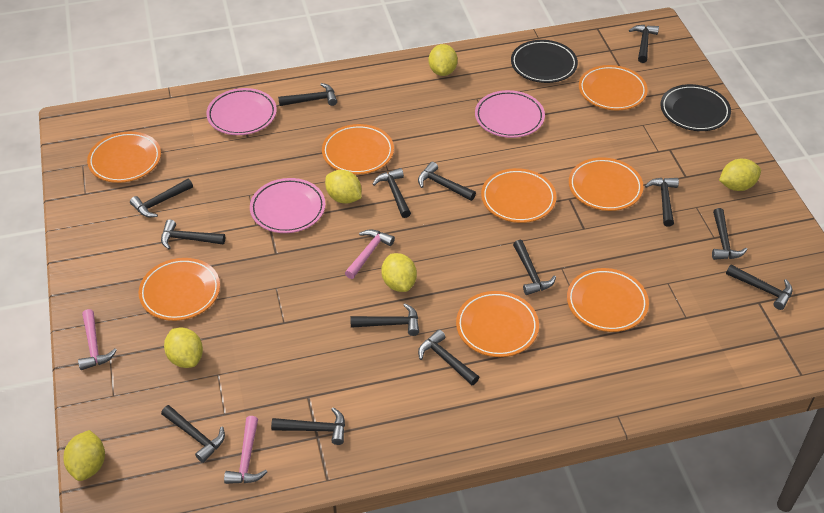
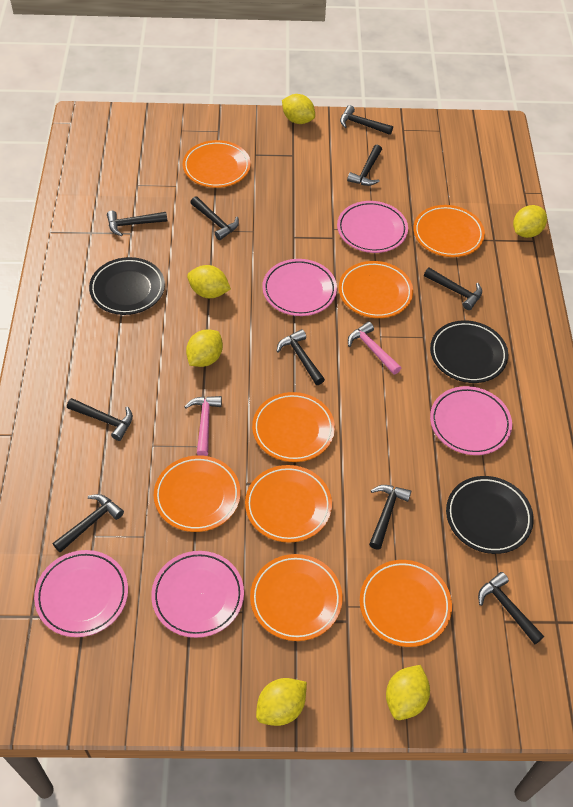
black hammer: [130,179,193,217] [161,220,225,249] [161,405,225,463] [271,407,345,445] [278,83,337,106] [351,304,419,336] [372,168,411,218] [418,162,476,201] [418,330,479,385] [513,240,556,295] [629,25,659,63] [645,178,679,227] [712,208,747,260] [726,265,792,310] = 14 -> [53,494,124,553] [67,398,133,441] [107,211,167,236] [190,196,239,240] [277,329,325,385] [340,105,393,135] [347,145,382,186] [369,485,411,549] [424,268,482,310] [478,572,544,644] = 10
black plate: [511,40,578,83] [661,84,731,131] = 2 -> [89,257,165,315] [430,320,508,383] [446,476,534,554] = 3
pink hammer: [78,309,117,370] [224,416,267,484] [345,229,395,279] = 3 -> [184,396,222,456] [348,321,401,375] = 2
pink plate: [206,88,277,135] [250,178,326,233] [475,90,545,138] = 3 -> [34,550,128,637] [151,551,244,638] [262,259,337,316] [337,201,408,253] [430,386,512,455] = 5

